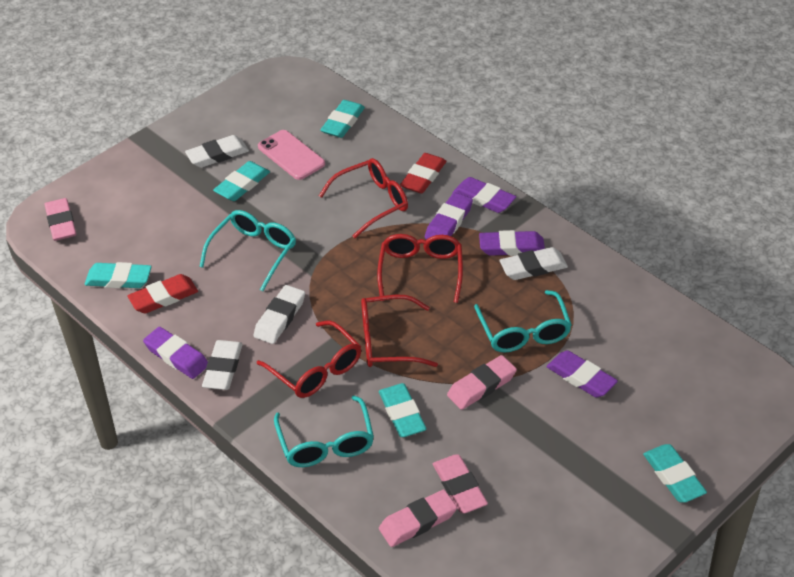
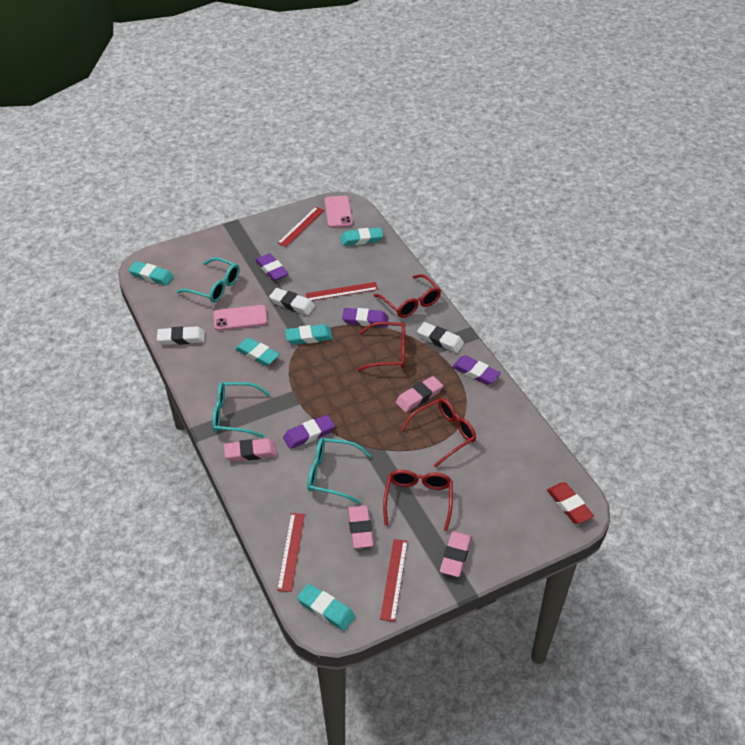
pink phone: [258,130,325,180] = 1 -> [213,305,268,331] [325,196,353,228] = 2
purple eraser: [143,327,208,379] [425,193,473,239] [453,177,516,213] [479,230,545,256] [546,350,618,398] = 5 -> [255,253,289,281] [283,415,335,449] [342,308,389,327] [452,355,501,385] = 4
red eraser: [128,274,198,313] [400,153,446,194] = 2 -> [547,482,594,524] = 1
red ruler: none = 0 -> [277,513,305,592] [278,207,324,247] [306,282,378,301] [380,539,408,622] = 4
white eraser: [185,135,249,168] [202,340,243,390] [253,285,305,344] [499,247,568,280] = 4 -> [157,326,205,345] [269,288,315,315] [417,322,464,353] = 3

